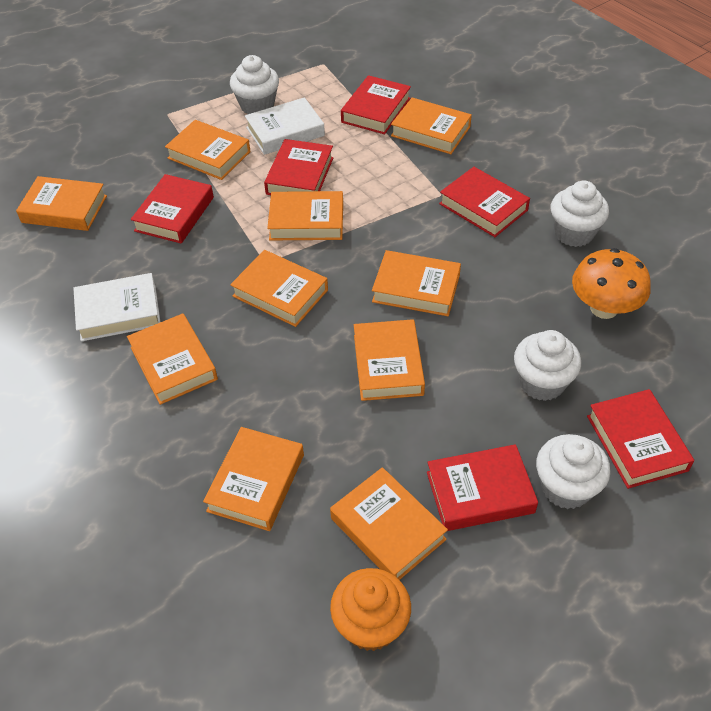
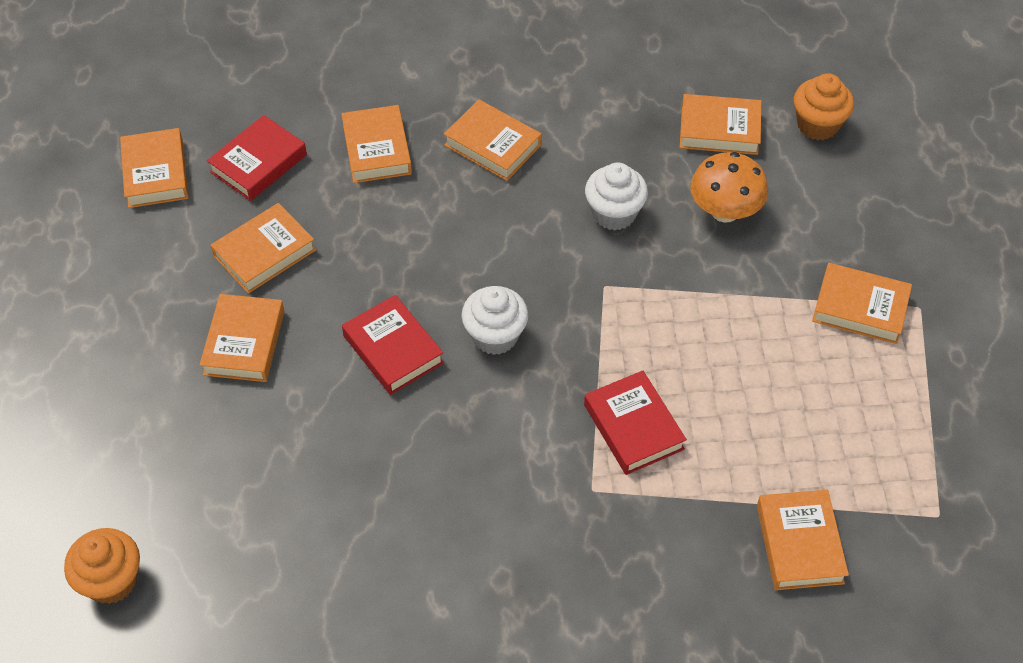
orange book: [16,176,107,231] [127,313,218,405] [165,120,251,180] [203,427,304,531] [230,250,328,327] [267,191,343,240] [330,467,448,580] [354,319,425,401] [372,250,461,316] [391,98,472,154] = 10 -> [120,128,189,208] [199,294,284,382] [211,203,316,294] [341,105,412,183] [444,99,541,181] [680,94,761,155] [757,490,849,590] [812,263,912,344] = 8
orange cupcake: [330,568,411,651] = 1 -> [64,528,140,604] [794,73,854,140] = 2
red book: [131,174,214,243] [264,139,333,195] [341,75,411,134] [427,444,538,531] [439,167,530,237] [587,389,694,489] = 6 -> [207,115,307,201] [342,295,444,395] [584,370,687,475] = 3
white book: [73,273,160,342] [245,97,325,155] = 2 -> none = 0
white cupcake: [230,55,279,114] [514,330,581,401] [536,434,610,509] [551,181,609,247] = 4 -> [461,286,528,355] [585,163,648,230] = 2

